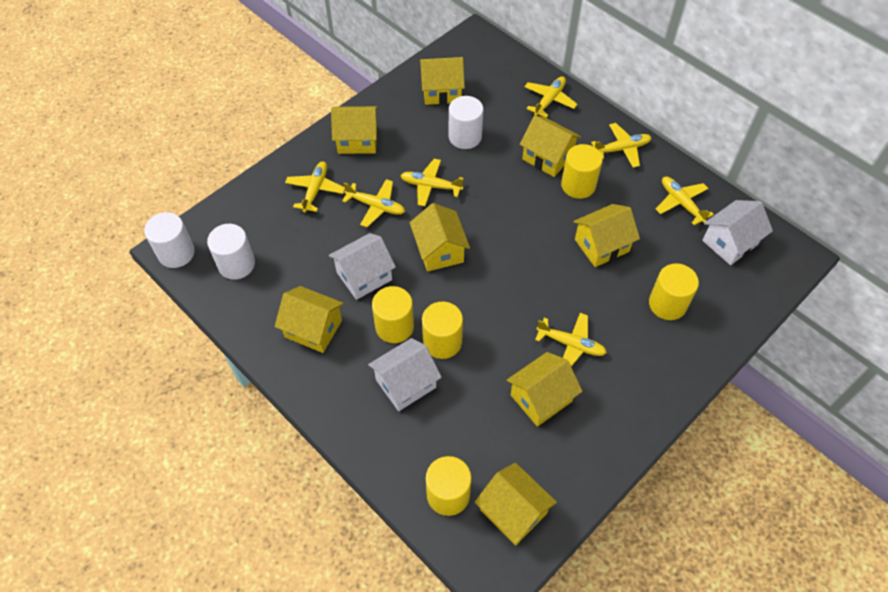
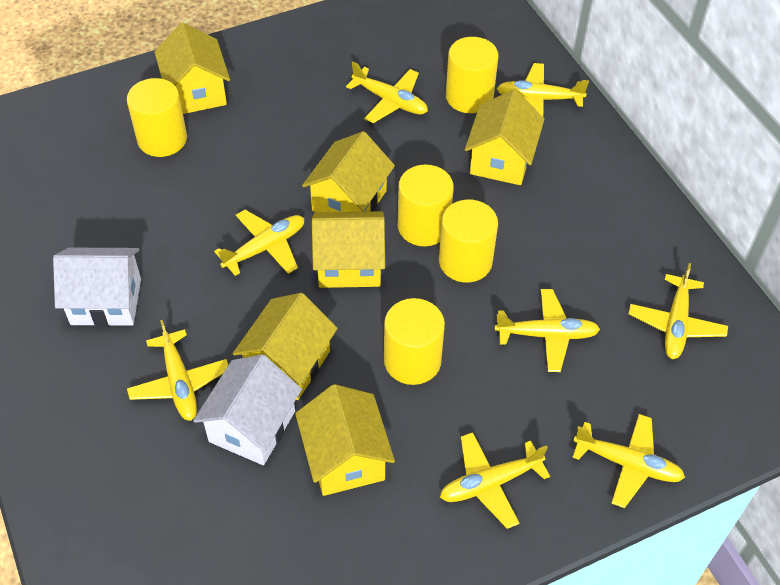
white cylinder: [144,212,195,268] [207,224,255,280] [449,96,483,149] = 3 -> none = 0
white house: [329,233,396,300] [368,338,442,411] [702,200,773,265] = 3 -> [53,248,141,327] [193,354,302,465] = 2
yellow house: [275,286,344,353] [331,106,378,154] [410,203,470,272] [420,57,465,105] [475,463,557,545] [507,352,582,427] [520,116,581,177] [573,204,640,267] = 8 -> [155,23,230,114] [233,293,338,400] [295,384,395,496] [302,131,395,212] [312,211,385,288] [465,89,544,185] = 6
yellow plane: [285,161,345,213] [342,179,405,227] [400,159,464,206] [524,76,577,118] [535,313,607,366] [591,123,652,168] [656,177,714,225] = 7 -> [127,320,228,421] [214,210,304,276] [346,62,428,123] [440,432,550,529] [495,289,600,372] [496,63,589,116] [572,414,685,508] [629,263,728,359] = 8

